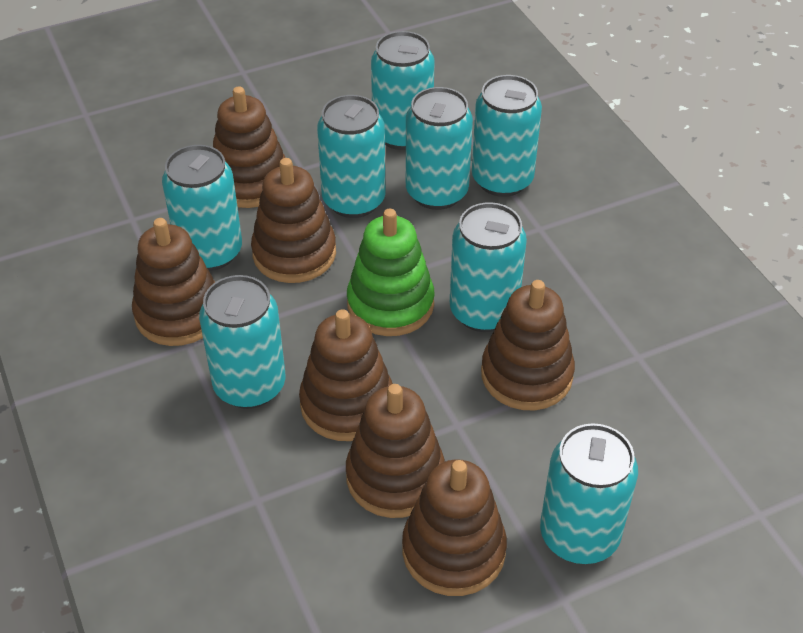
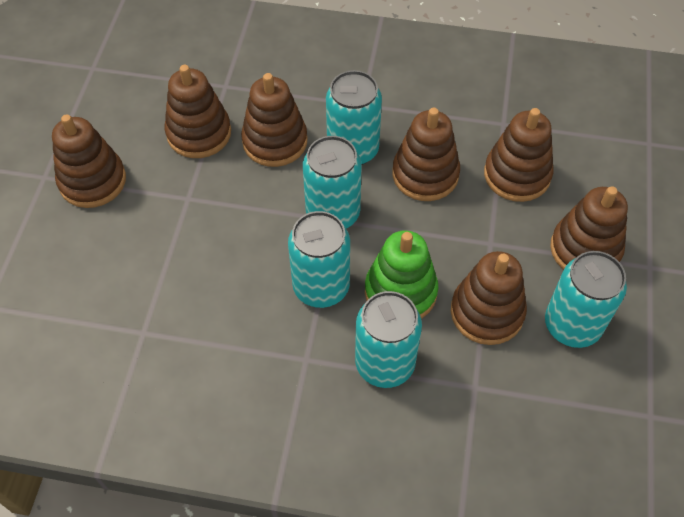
turquoise can: [162,145,242,271] [199,275,286,409] [317,95,385,218] [371,31,435,150] [406,87,473,210] [450,202,527,332] [472,75,542,197] [540,423,638,564] = 8 -> [288,211,350,308] [303,136,361,228] [326,70,382,165] [355,291,422,388] [545,251,627,348] = 5

